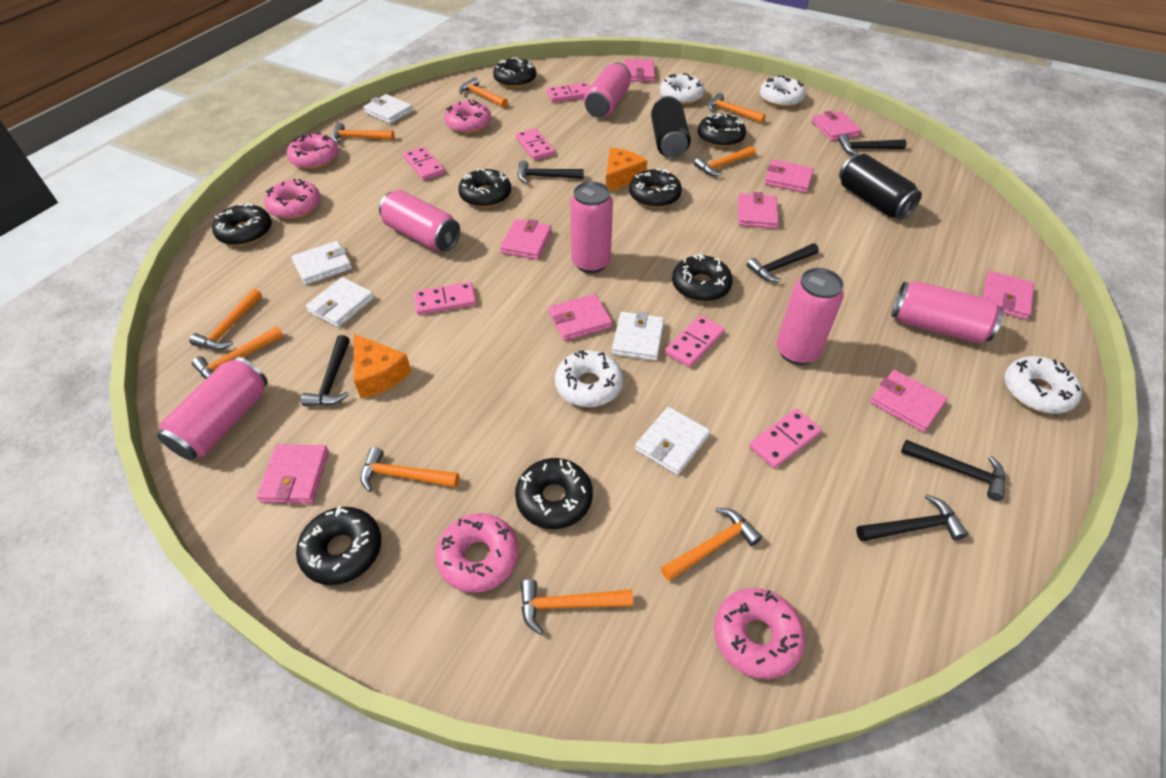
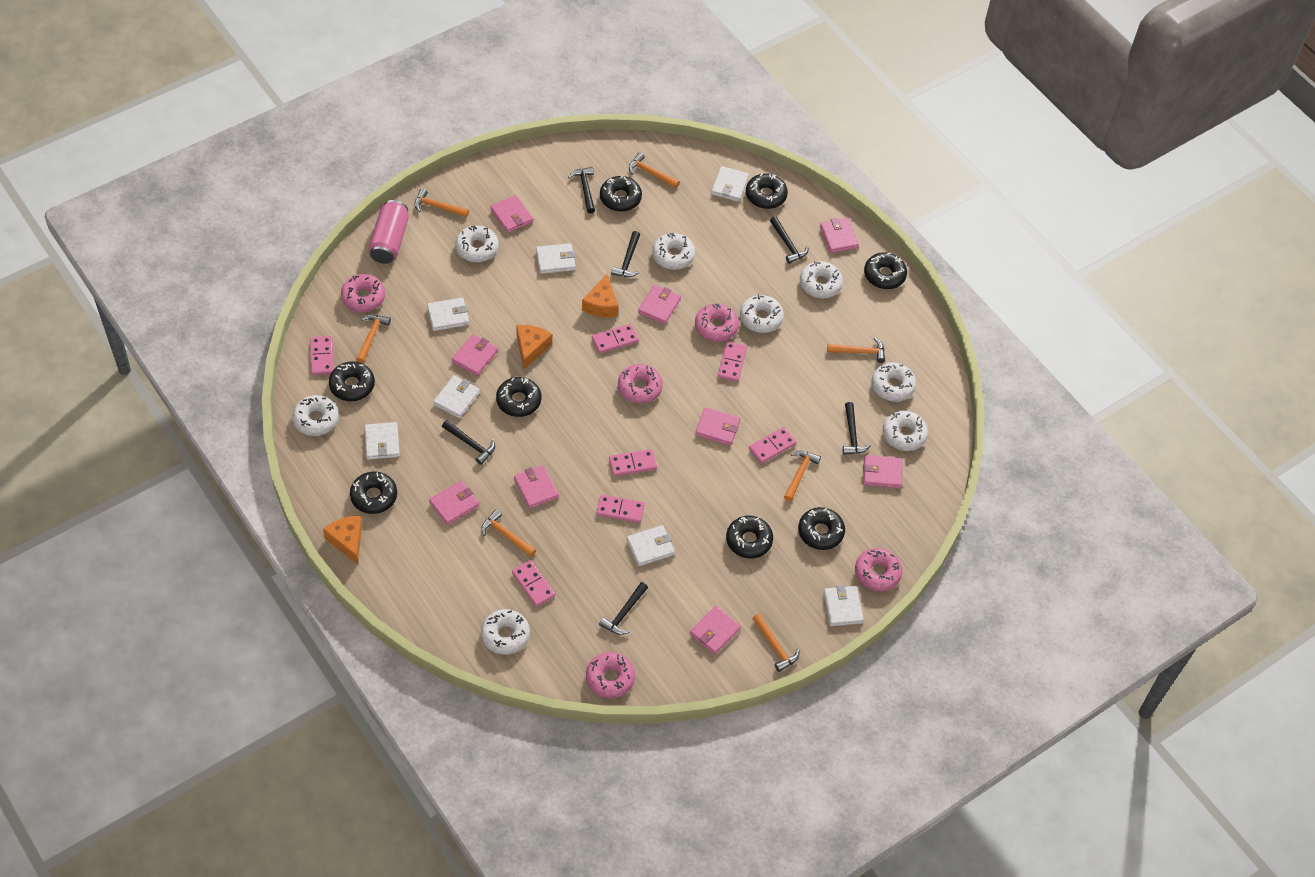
black can: [651,96,691,158] [839,154,922,219] = 2 -> none = 0
orange cheese: [354,334,411,398] [606,148,647,192] = 2 -> [323,516,362,565] [516,325,552,369] [582,274,619,317] = 3
orange hammer: [189,289,262,350] [192,326,284,379] [331,122,395,143] [360,447,459,492] [459,77,508,108] [521,579,633,635] [661,508,762,581] [694,146,756,176] [708,93,766,123] = 9 -> [356,314,391,363] [414,188,469,217] [481,510,536,557] [629,152,680,188] [752,614,800,672] [784,451,821,501] [827,338,885,363] = 7
pink can: [157,357,268,460] [379,190,460,252] [570,181,613,273] [584,62,631,118] [776,268,844,365] [891,281,1004,343] = 6 -> [368,200,409,264] = 1
pink domino: [403,147,445,180] [414,282,476,315] [516,128,555,160] [547,83,590,102] [665,315,725,367] [749,409,822,468] = 6 -> [310,336,333,375] [512,560,555,607] [592,324,639,354] [596,494,645,523] [609,449,657,476] [718,342,747,382] [749,427,797,463] = 7
white donut: [555,350,623,407] [660,73,704,105] [760,75,806,107] [1004,356,1082,414] = 4 -> [292,395,339,436] [455,226,499,262] [481,609,530,655] [652,233,695,270] [740,294,784,333] [800,261,843,298] [872,362,916,402] [883,411,928,451] = 8
white wallet: [291,241,352,285] [306,277,374,327] [363,94,413,124] [612,311,664,361] [635,407,710,475] = 5 -> [364,422,400,460] [427,298,469,331] [433,376,480,418] [536,243,576,274] [627,525,675,566] [711,166,749,202] [823,585,864,626] = 7

